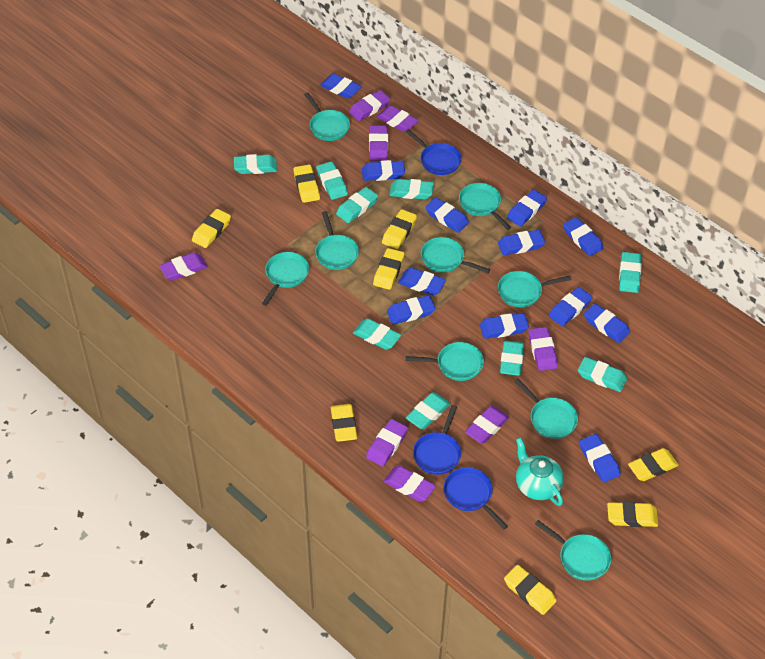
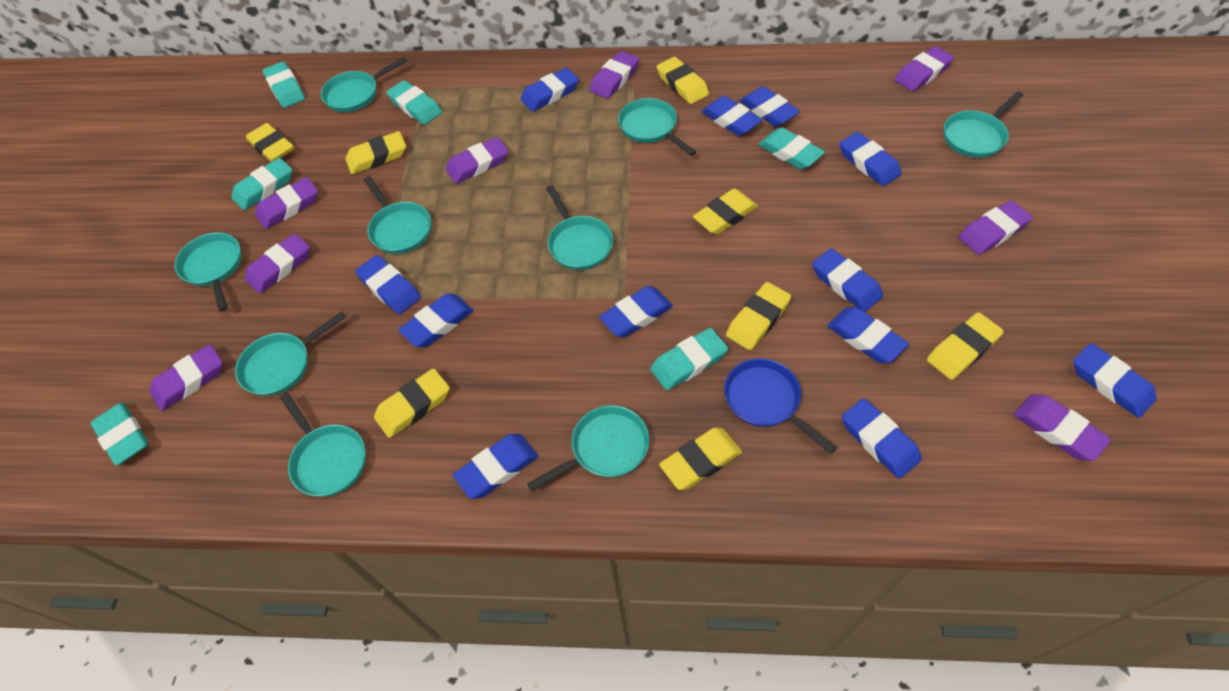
blue pan: [405,129,462,175] [413,405,461,475] [443,467,508,529] = 3 -> [724,358,836,454] = 1
turquoise eraser: [234,154,277,174] [316,161,348,200] [336,187,378,223] [353,318,401,350] [389,179,434,199] [406,392,451,429] [500,341,524,376] [578,357,627,392] [619,252,642,293] = 9 -> [90,403,149,466] [232,158,292,210] [263,62,305,108] [386,80,442,125] [650,328,728,390] [758,127,825,170] = 6
turquoise teapot: [516,437,564,506] = 1 -> none = 0

